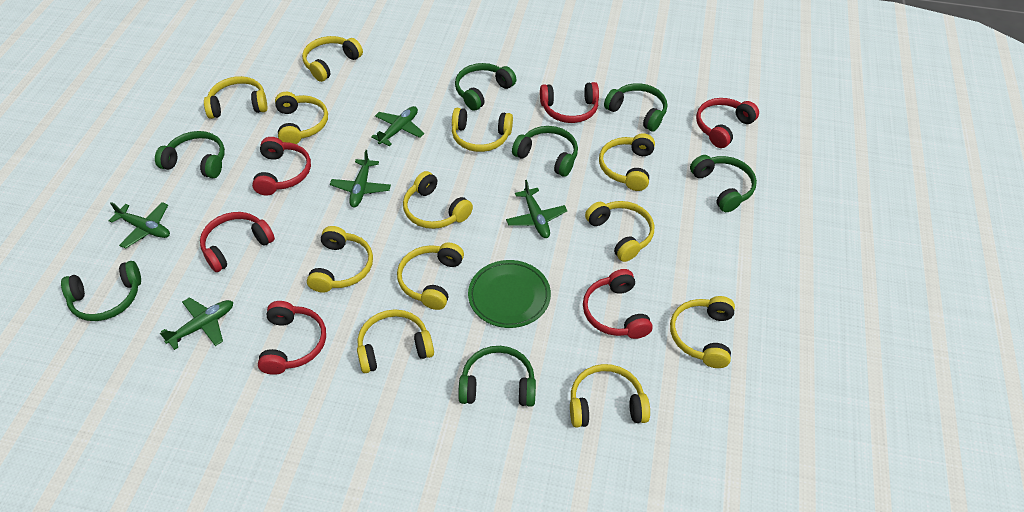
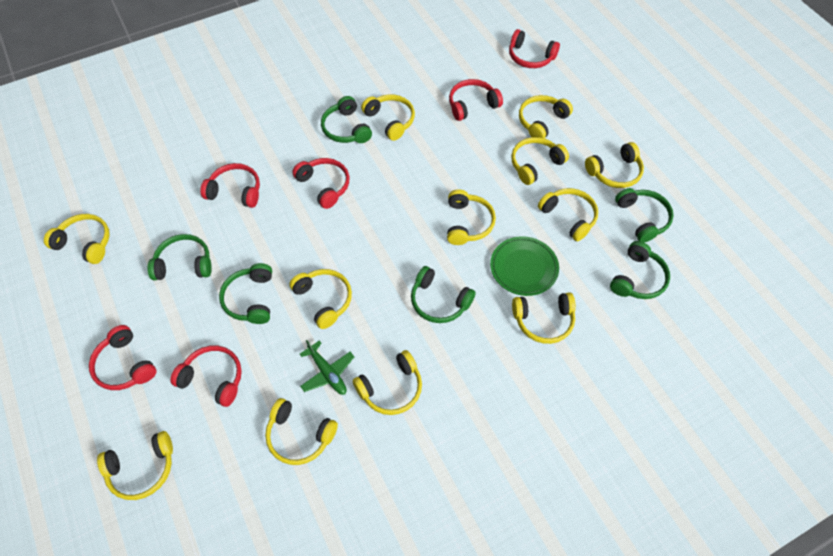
green headphones: [61,261,141,321] [155,131,225,178] [455,63,516,111] [458,346,536,407] [512,126,578,177] [604,83,667,131] [690,155,757,212] = 7 -> [148,234,212,280] [219,263,272,324] [321,96,372,143] [411,266,476,323] [610,241,670,299] [615,188,674,242] = 6
green plane: [109,202,170,249] [160,297,233,350] [330,150,391,207] [371,106,424,146] [506,180,567,238] = 5 -> [300,340,354,395] = 1

